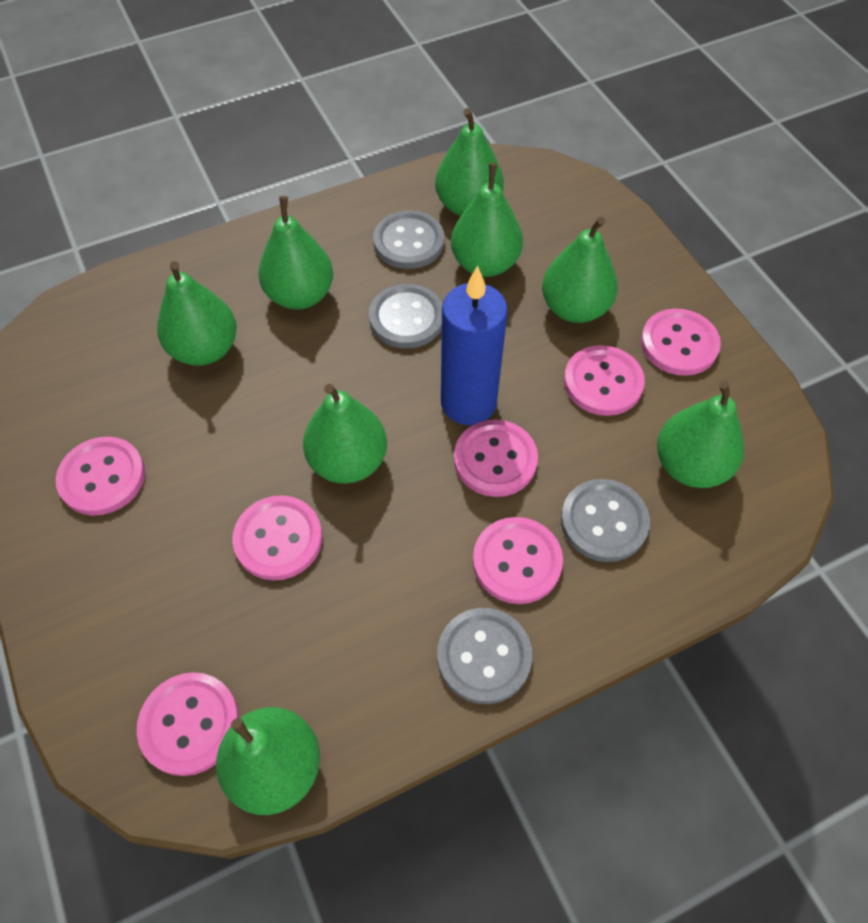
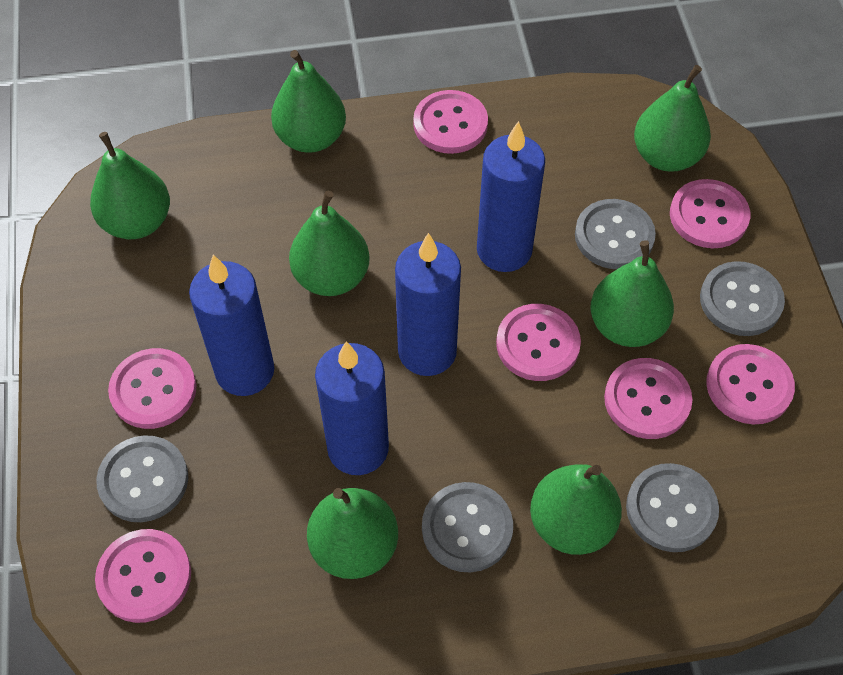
blue candle: [441,266,508,425] = 1 -> [189,255,274,396] [315,341,389,475] [395,233,461,376] [477,121,545,272] = 4
green pear: [157,261,237,366] [216,707,320,815] [258,196,333,310] [303,384,387,484] [435,108,504,216] [451,163,523,277] [542,217,618,323] [657,381,744,488] = 8 -> [90,132,170,239] [271,50,346,153] [289,191,370,296] [307,488,398,579] [530,464,622,555] [591,240,674,347] [634,65,711,172] = 7
grey button: [369,284,443,349] [373,210,444,269] [437,608,532,704] [561,479,650,562] = 4 -> [96,436,188,522] [422,482,513,572] [575,199,656,269] [626,463,719,552] [700,261,785,336] = 5

